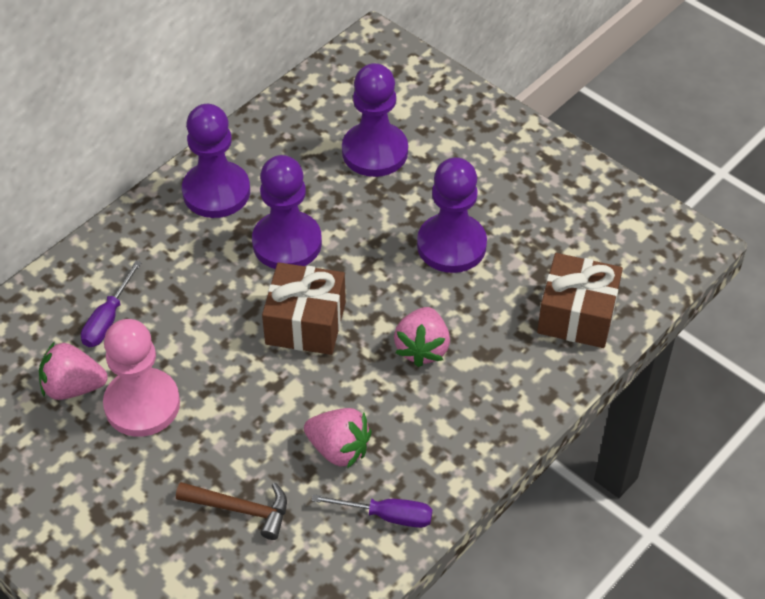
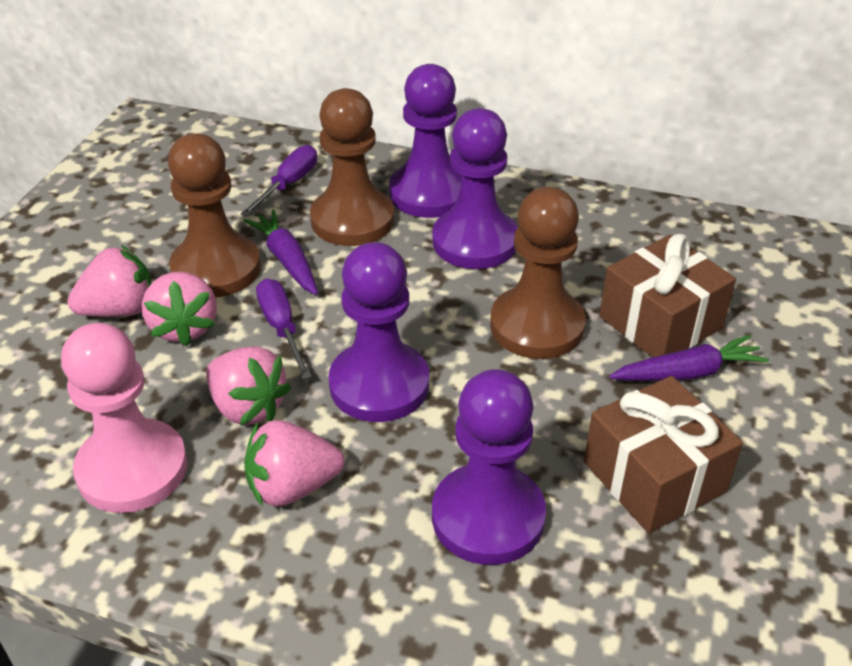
brown hammer: [176,482,287,540] = 1 -> none = 0
brown pawn: none = 0 -> [168,133,261,298] [310,88,394,246] [490,187,586,359] = 3
pink strawberry: [39,341,108,400] [304,408,372,469] [394,307,450,367] = 3 -> [67,245,152,317] [142,272,217,346] [206,346,292,425] [244,420,345,507] = 4
purple carrot: none = 0 -> [243,210,318,295] [609,335,769,381] = 2

